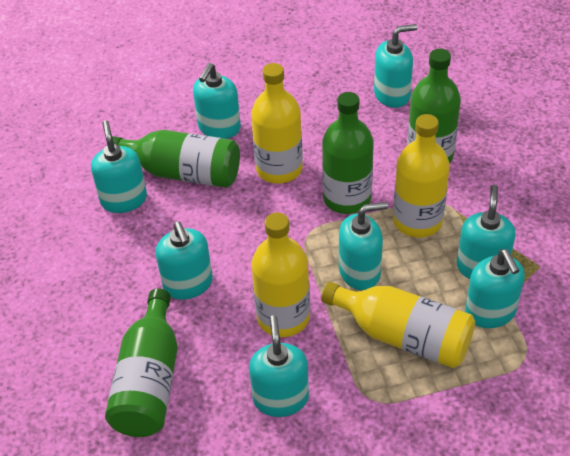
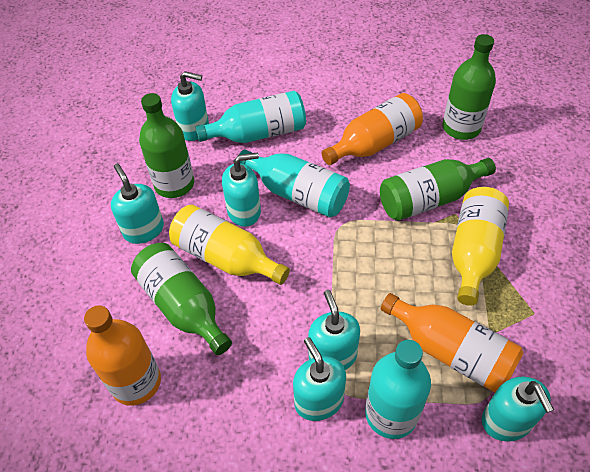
orange bottle: none = 0 -> [84,305,161,406] [322,93,423,165] [381,293,523,393] = 3
turquoise bottle: none = 0 -> [195,91,306,143] [239,150,350,218] [365,340,431,439] = 3
turquoise soap dispenser: [91,120,147,213] [156,222,213,300] [193,63,241,139] [249,315,309,417] [339,202,388,290] [374,24,417,108] [457,185,516,279] [465,249,525,328] = 8 -> [111,164,164,244] [171,71,209,141] [222,152,261,227] [293,337,346,421] [308,290,360,370] [482,377,554,442] = 6
yellow bottle: [251,63,303,184] [251,213,310,337] [321,282,475,368] [393,114,450,238] = 4 -> [169,204,290,285] [452,187,509,306] = 2

